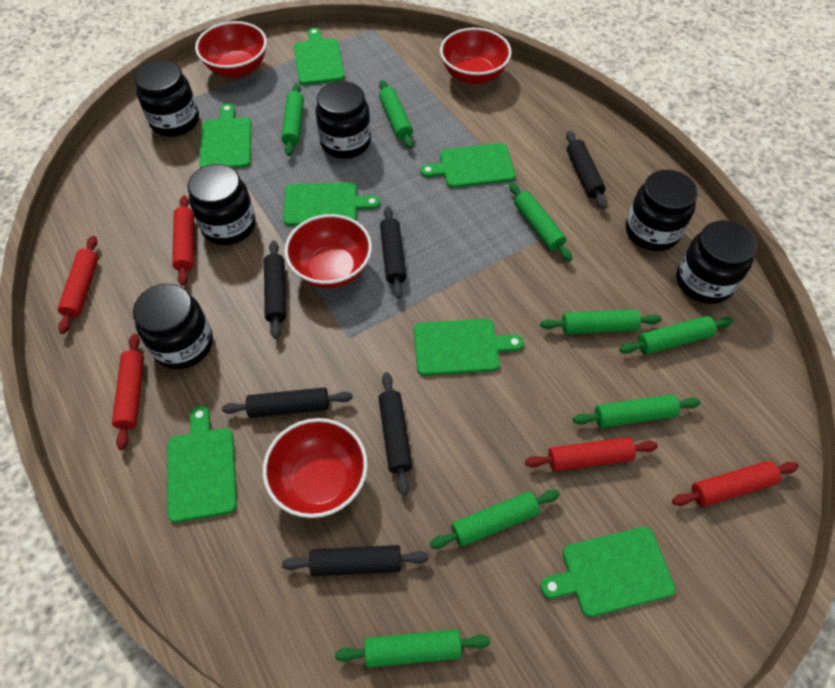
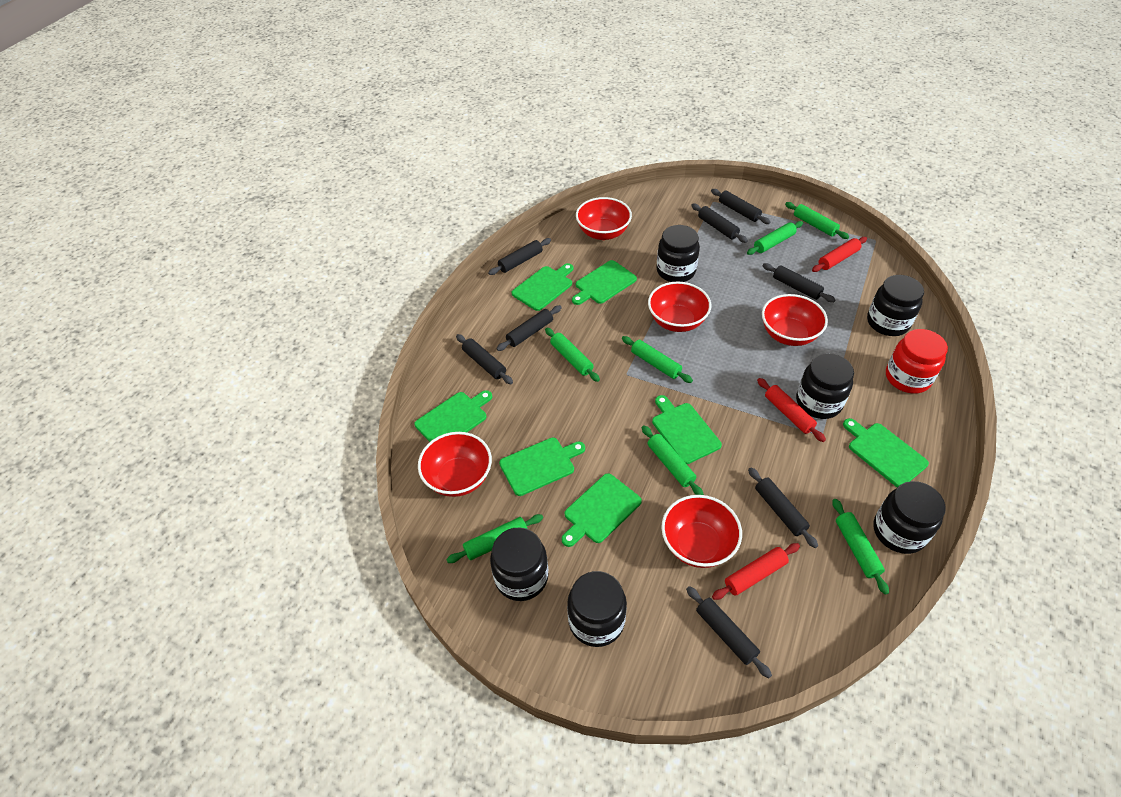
black rolling pin: [222,387,353,418] [264,241,286,339] [282,545,429,576] [378,372,412,496] [380,206,406,299] [566,131,607,209] = 6 -> [456,334,513,384] [488,238,551,275] [496,305,562,351] [686,586,772,678] [691,203,748,243] [711,189,770,224] [748,467,818,548] [763,263,836,302] = 8
green rolling pin: [281,83,304,156] [335,629,490,668] [379,80,413,149] [430,490,560,549] [509,182,572,261] [540,310,662,334] [573,394,700,428] [620,316,733,355] = 8 -> [446,514,543,563] [545,328,600,382] [622,336,693,383] [642,425,704,495] [747,221,803,255] [785,202,849,239] [832,499,889,595] = 7
red bowl: [195,21,267,78] [263,418,368,518] [284,214,372,289] [440,28,512,85] = 4 -> [418,432,492,497] [576,197,632,240] [648,282,711,332] [661,495,742,568] [762,294,828,346] = 5
red jar: none = 0 -> [886,329,948,394] = 1
red rolling pin: [58,236,98,334] [112,334,144,450] [172,195,194,286] [525,437,658,471] [672,461,799,507] = 5 -> [712,543,800,600] [757,378,826,442] [812,237,867,272] = 3

